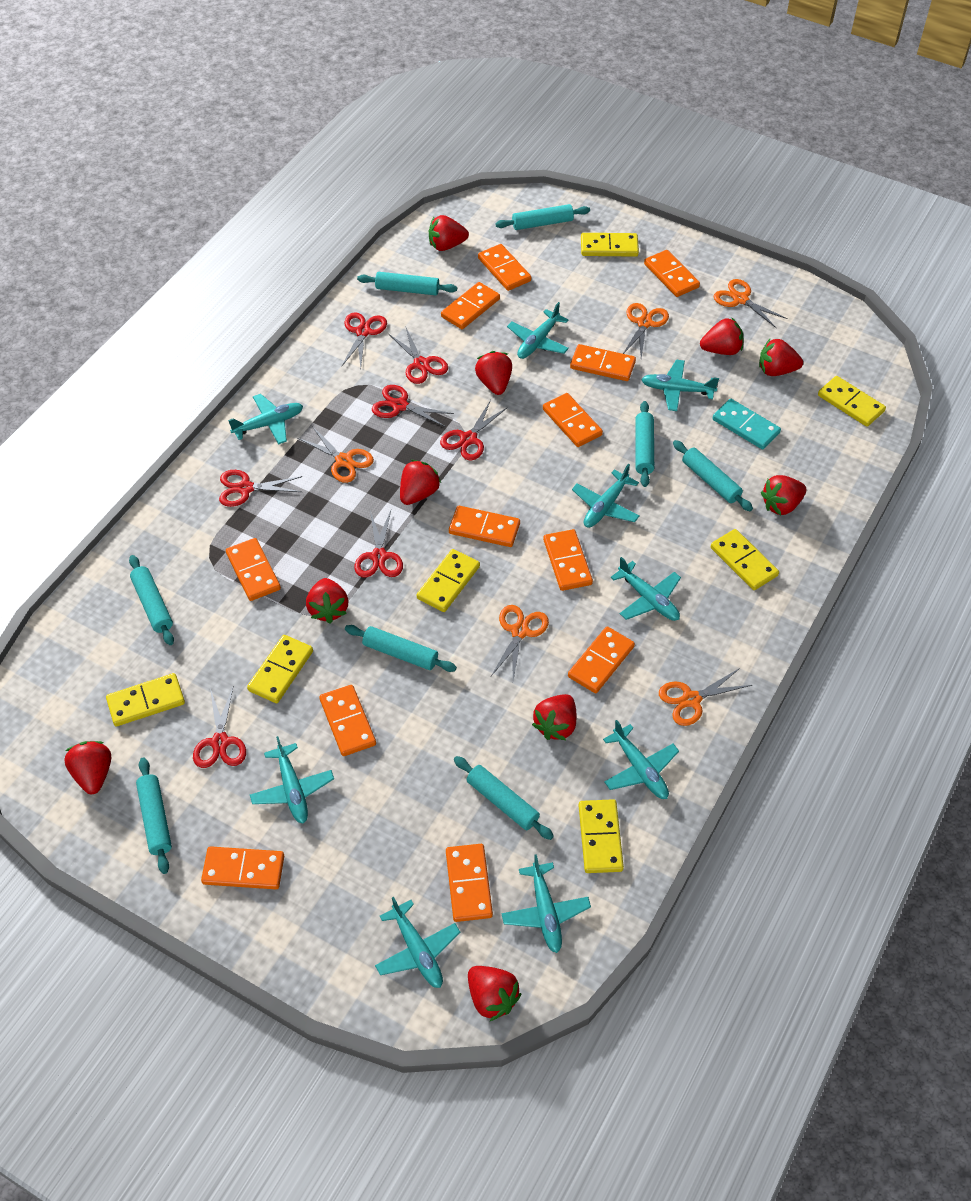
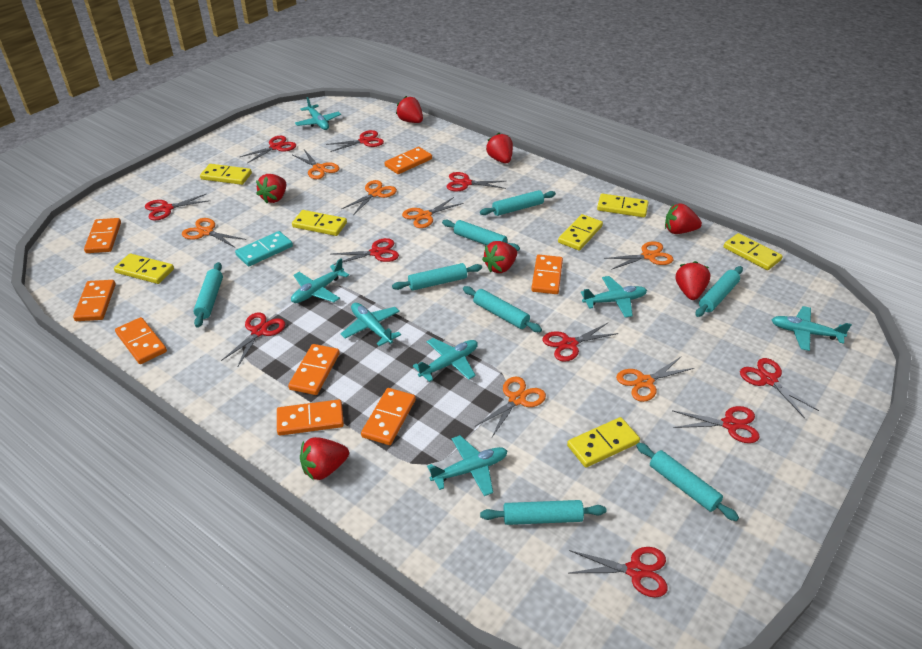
orange domino: [201,846,284,889] [226,538,281,601] [319,685,376,756] [441,282,500,329] [446,844,493,922] [449,506,520,547] [478,244,531,291] [543,393,603,447] [543,529,593,591] [568,627,635,693] [570,344,636,381] [644,250,700,297] = 12 -> [73,280,116,321] [84,218,121,253] [115,317,167,364] [277,399,344,436] [288,344,340,395] [361,388,416,445] [385,147,432,174] [531,255,563,294] = 8
orange scissors: [297,426,374,483] [491,605,549,680] [623,303,669,358] [659,668,752,726] [714,279,788,328] = 5 -> [182,218,246,247] [293,150,339,179] [342,180,397,215] [402,197,464,228] [476,376,546,437] [604,241,673,270] [616,357,694,402] = 7
red scissors: [193,687,246,768] [219,470,303,507] [341,312,387,368] [354,511,403,577] [372,385,454,427] [389,328,448,384] [440,400,508,461] = 7 -> [145,194,210,220] [221,312,285,366] [240,136,296,163] [326,130,384,152] [332,238,399,265] [447,172,506,191] [542,323,619,362] [569,547,668,597] [672,406,760,443] [740,358,819,418] = 10
red strawberry: [64,741,111,794] [306,578,348,623] [400,460,441,505] [429,215,469,251] [468,966,521,1022] [475,351,512,395] [532,694,576,740] [700,317,743,355] [759,339,803,376] [761,475,806,515] = 10 -> [256,174,286,203] [300,437,349,481] [396,96,423,123] [482,241,517,273] [486,133,513,163] [665,204,702,234] [676,261,710,300] = 7
turquoise plane: [228,394,303,445] [250,736,334,824] [375,897,460,988] [502,854,591,953] [507,302,569,359] [572,464,640,528] [603,720,679,799] [610,557,681,621] [641,359,719,411] = 9 -> [291,258,349,303] [295,97,341,130] [341,303,401,346] [413,338,478,382] [427,435,507,496] [581,276,647,318] [772,306,852,351] = 7

